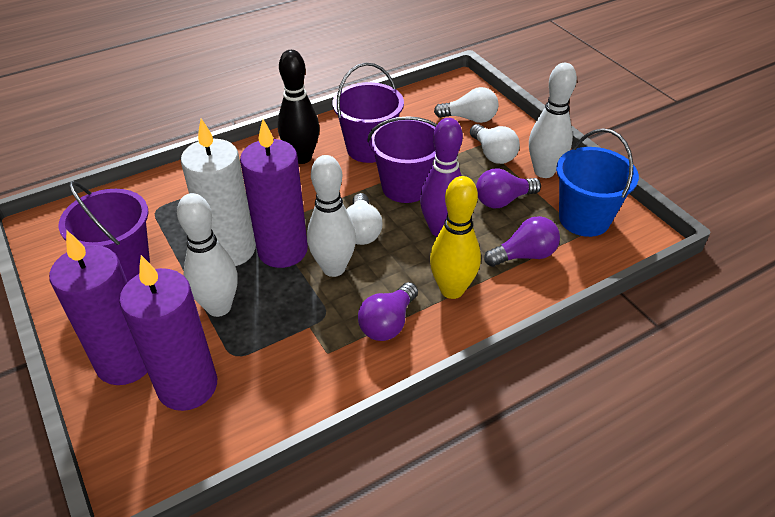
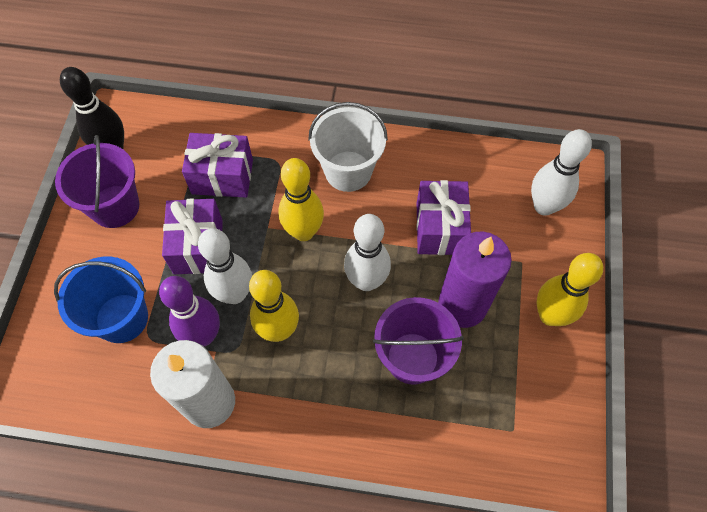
purple bucket: [59,181,150,282] [332,63,404,163] [367,116,437,203] = 3 -> [55,135,139,228] [373,297,464,385] = 2
purple candle: [49,230,147,385] [119,255,217,411] [240,119,308,268] = 3 -> [438,232,512,328] = 1
purple gift: none = 0 -> [162,199,223,274] [182,133,253,198] [416,180,471,255] = 3
purple light bulb: [358,282,418,341] [476,168,541,208] [484,216,560,267] = 3 -> none = 0
white bucket: none = 0 -> [308,102,388,192] = 1
white light bulb: [346,193,382,245] [434,87,498,123] [470,124,520,164] = 3 -> none = 0
yellow bowling pin: [430,176,481,299] = 1 -> [249,270,299,342] [278,158,324,241] [536,253,603,326] = 3

